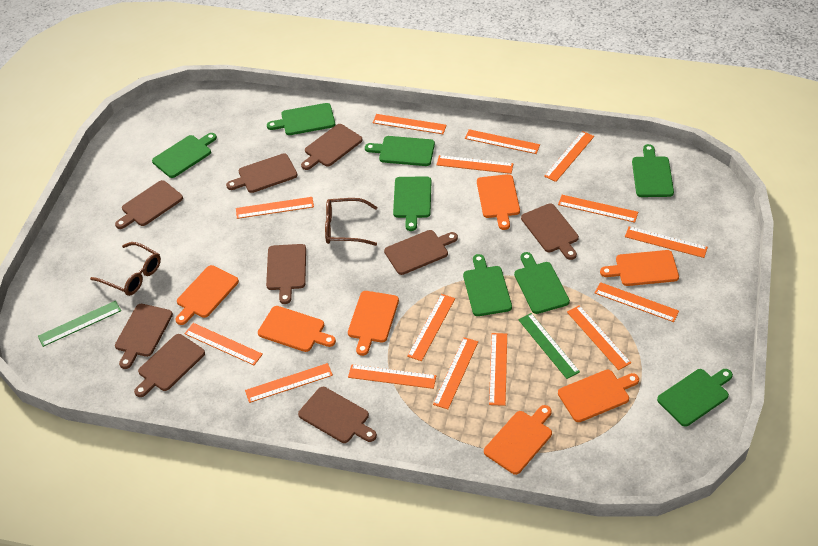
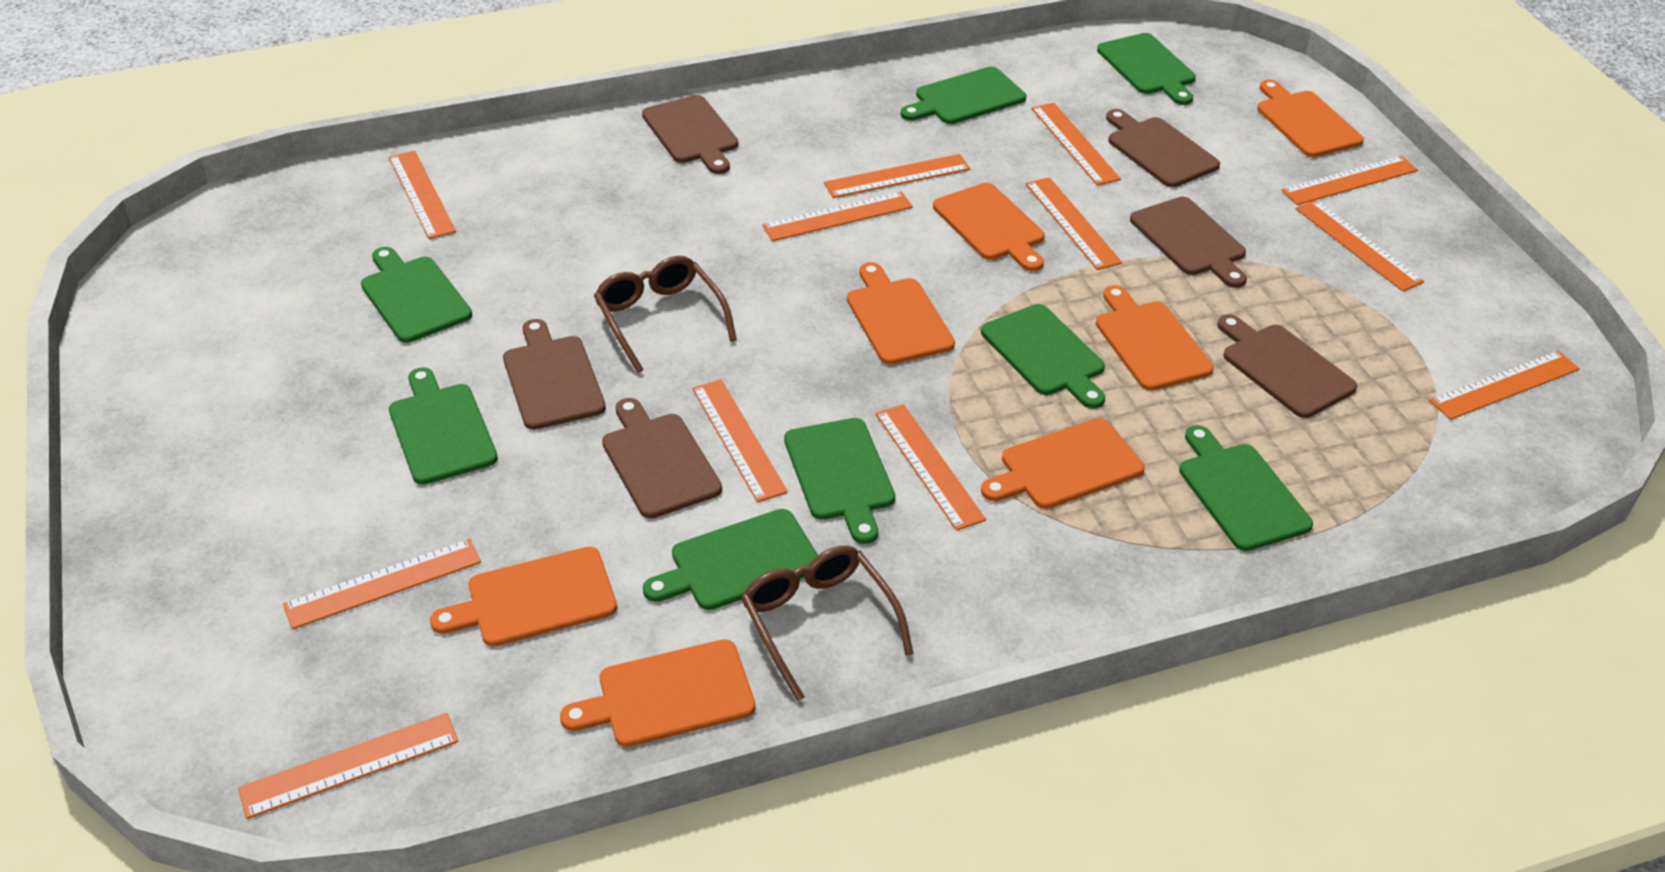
brown cutting board: [115,180,183,229] [115,304,173,369] [134,334,205,397] [226,153,298,193] [266,244,306,304] [298,387,377,443] [301,124,363,170] [384,230,458,275] [521,203,579,260] = 9 -> [503,319,606,430] [602,398,722,519] [642,95,738,174] [1106,109,1220,187] [1130,197,1247,288] [1217,314,1358,418] = 6
green ruler: [38,301,121,347] [518,313,580,379] = 2 -> none = 0
orange ruler: [184,323,263,365] [236,197,314,219] [245,363,333,403] [348,364,436,389] [373,114,447,134] [407,294,455,361] [433,337,478,409] [437,155,513,174] [465,129,540,154] [489,333,507,406] [544,131,594,182] [558,195,638,223] [567,305,631,370] [595,282,679,322] [625,226,708,258] = 15 -> [238,713,458,819] [283,539,481,629] [389,150,456,239] [692,380,788,502] [762,191,913,241] [824,154,970,198] [876,404,986,531] [1026,177,1122,270] [1031,103,1121,186] [1281,156,1418,205] [1295,200,1424,291] [1429,351,1580,420] = 12

